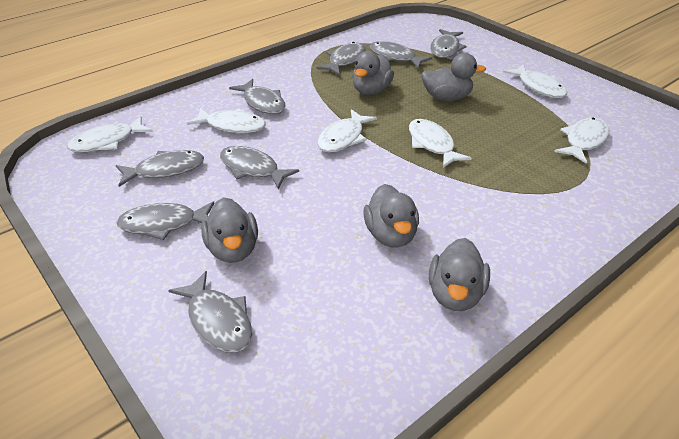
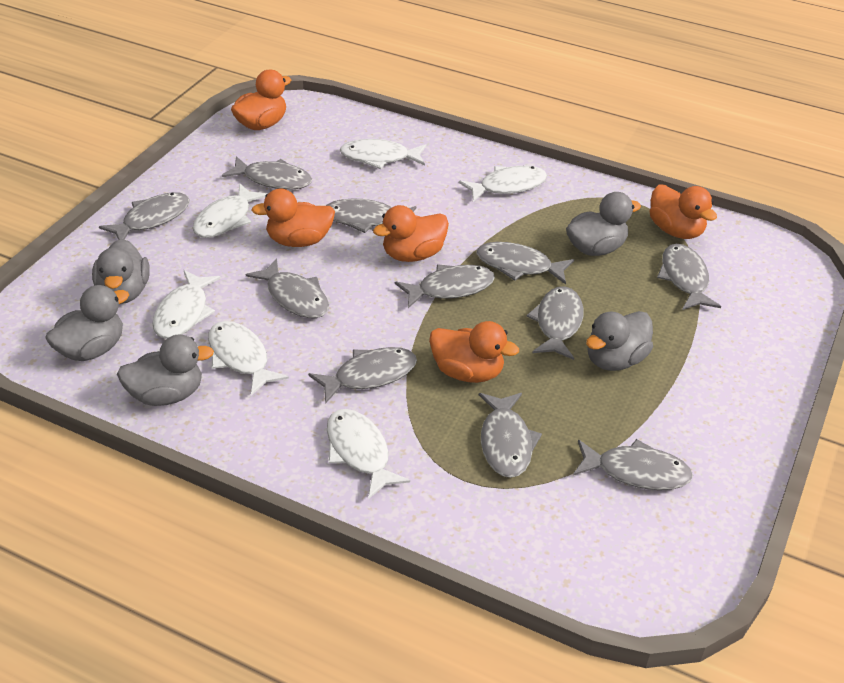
grey fish: [116,150,204,187] [117,201,214,240] [168,271,252,353] [220,146,299,189] [229,79,286,114] [317,42,366,75] [370,41,432,68] [430,29,467,58] = 8 -> [99,192,190,240] [222,156,312,190] [246,258,329,318] [309,347,417,404] [326,199,416,233] [395,265,495,308] [477,242,574,285] [479,393,542,478] [527,286,584,360] [573,439,693,490] [657,244,721,310] = 11
orange duck: none = 0 -> [231,70,291,130] [252,188,335,247] [373,205,449,262] [429,321,519,383] [650,184,717,239] = 5

